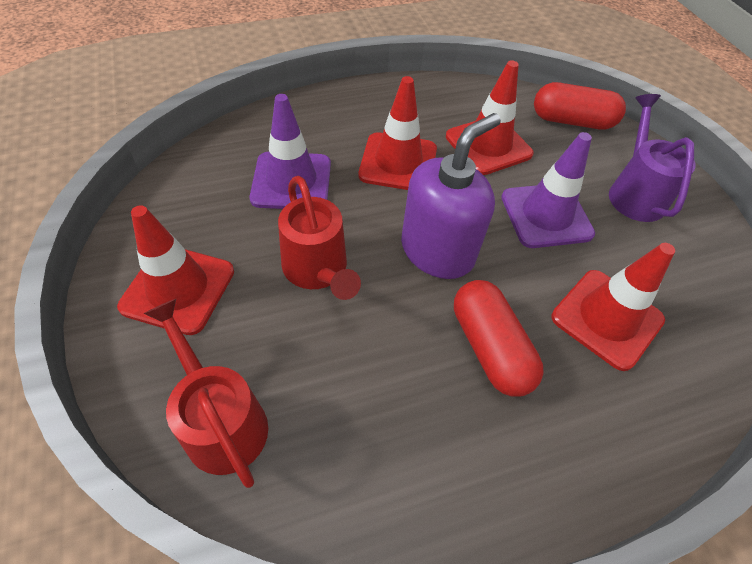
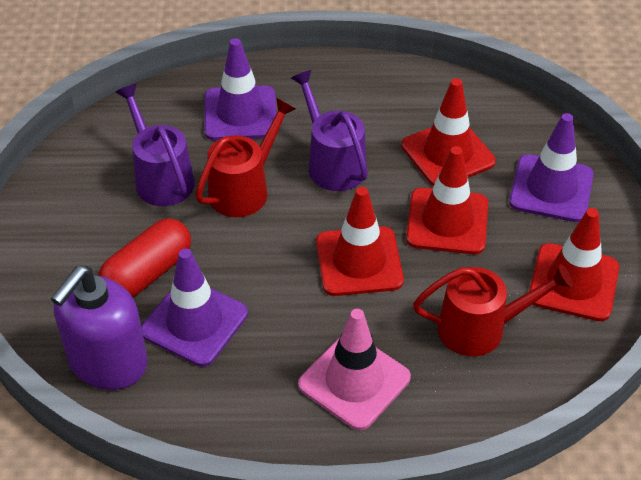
pink traffic cone: none = 0 -> [298,309,411,430] = 1
purple traffic cone: [250,94,331,209] [501,132,595,248] = 2 -> [141,249,248,367] [204,38,276,140] [509,113,594,222] = 3
purple watering can: [609,94,696,222] = 1 -> [116,84,195,206] [291,70,368,191] = 2
red capsule: [454,280,544,397] [534,82,626,130] = 2 -> [98,218,191,297] = 1

